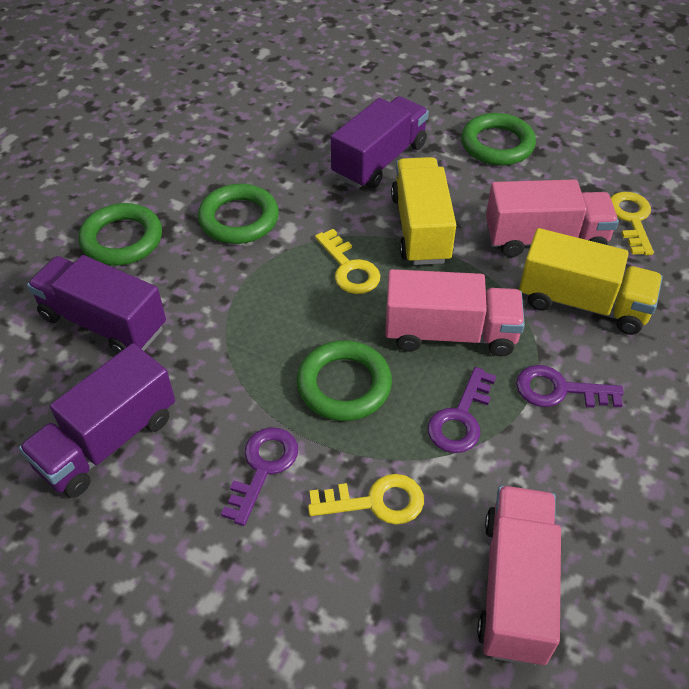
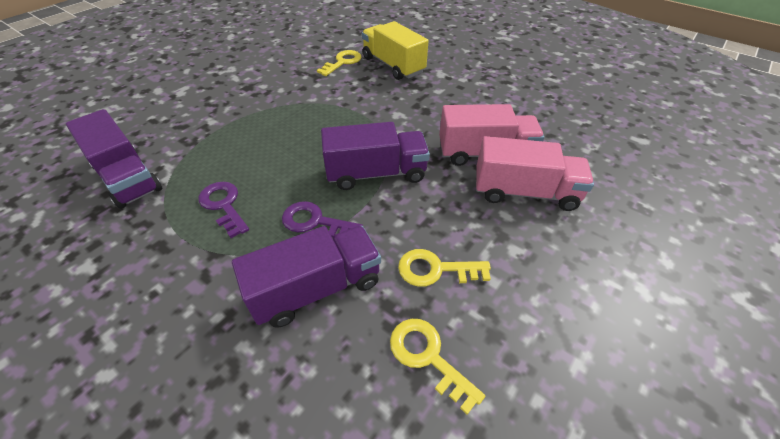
green ring: [78,203,162,266] [198,184,279,244] [297,340,392,421] [461,113,536,166] = 4 -> none = 0
pink truck: [385,269,525,357] [477,486,561,666] [486,179,619,257] = 3 -> [439,104,544,166] [476,136,594,211] = 2
purple key: [221,427,298,526] [428,367,496,453] [516,365,624,408] = 3 -> [198,182,249,238] [282,201,363,238] = 2
yellow truck: [391,157,456,265] [519,228,663,335] = 2 -> [362,21,428,80] = 1

